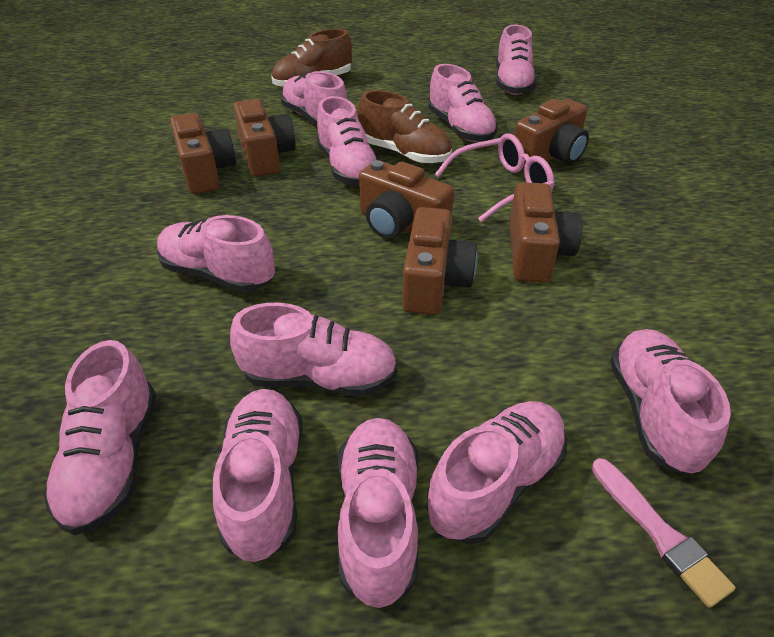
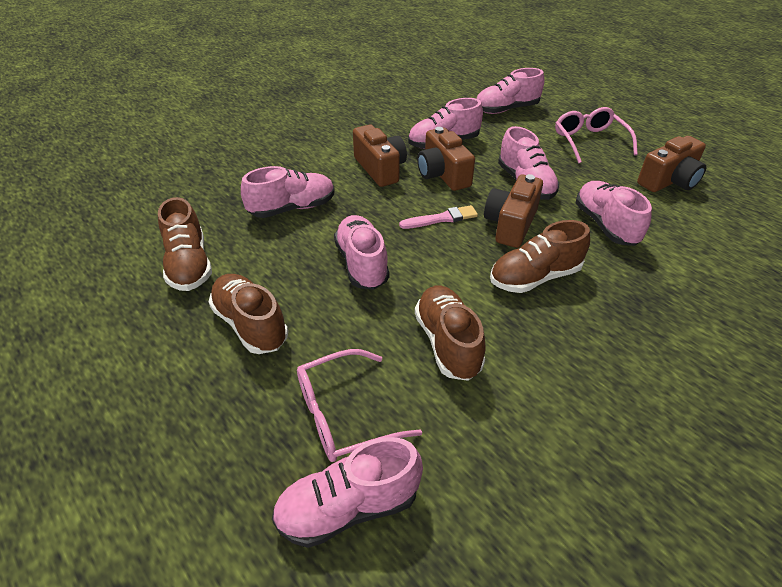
brown camera: [170,113,236,194] [233,99,296,177] [359,160,454,239] [402,207,477,315] [509,182,582,283] [514,99,589,167] = 6 -> [353,125,407,187] [417,127,475,191] [484,174,543,248] [637,136,706,192] = 4
brown shoe: [271,29,352,87] [358,90,452,164] = 2 -> [158,197,212,291] [209,274,288,354] [415,286,485,381] [490,220,590,293] = 4
pink glasses: [435,134,554,222] = 1 -> [297,349,422,462] [555,107,638,163] = 2
pink shoe: [44,340,157,535] [157,215,275,293] [213,389,303,563] [230,303,398,397] [281,71,348,126] [316,96,378,186] [337,418,419,608] [426,401,567,544] [428,64,498,142] [496,25,537,95] [610,329,731,475] = 11 -> [241,166,335,218] [272,437,423,548] [334,215,390,290] [408,98,483,149] [476,68,544,114] [498,126,559,200] [576,181,652,246] = 7

